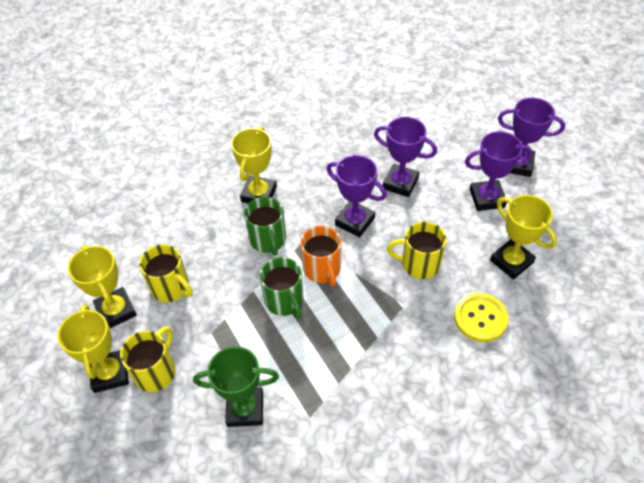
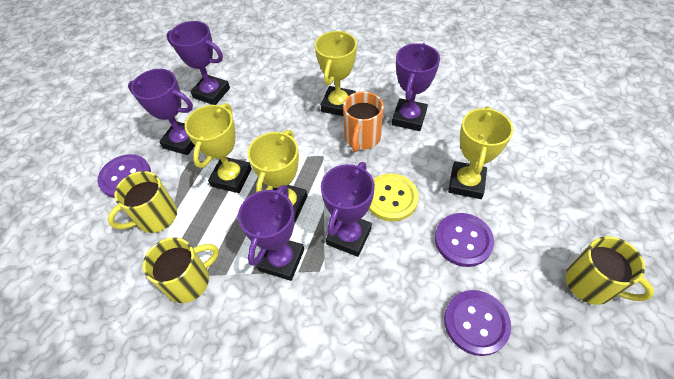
green mug: [244,197,286,256] [260,257,304,318] = 2 -> none = 0
green trophy: [193,346,279,427] = 1 -> none = 0
purple button: none = 0 -> [98,154,151,198] [435,213,494,267] [444,290,511,356] = 3
purple trophy: [327,155,387,237] [374,117,437,197] [465,131,532,211] [498,98,565,177] = 4 -> [128,69,195,155] [166,21,230,105] [238,185,304,281] [321,162,375,257] [392,43,440,131] = 5

